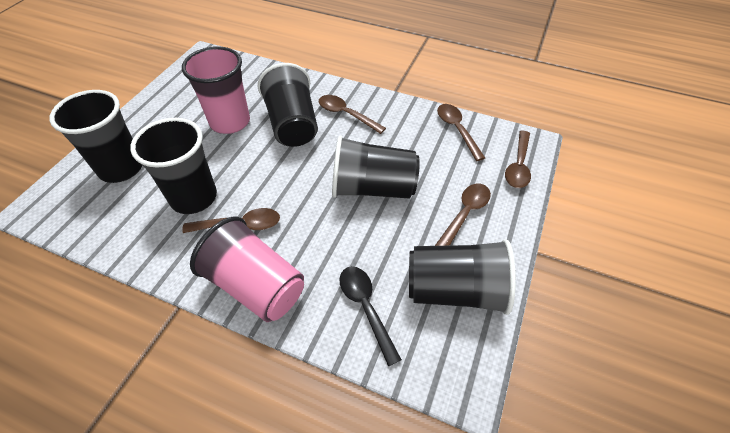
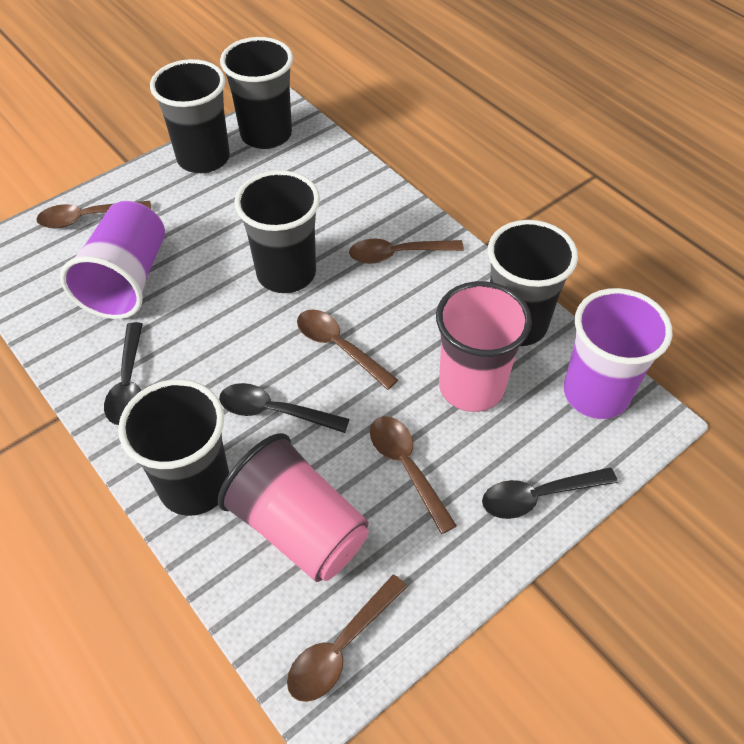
black spoon: [340,266,402,366] = 1 -> [104,322,143,425] [219,383,350,433] [482,467,618,519] = 3
purple cup: none = 0 -> [60,201,165,319] [564,288,672,419] = 2

